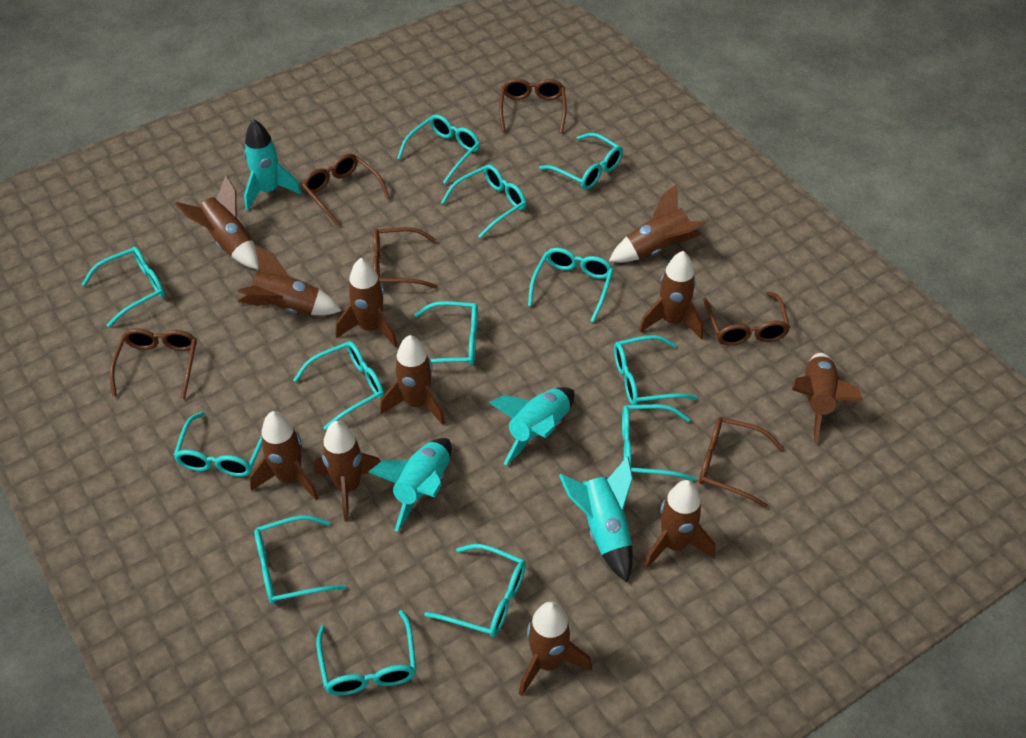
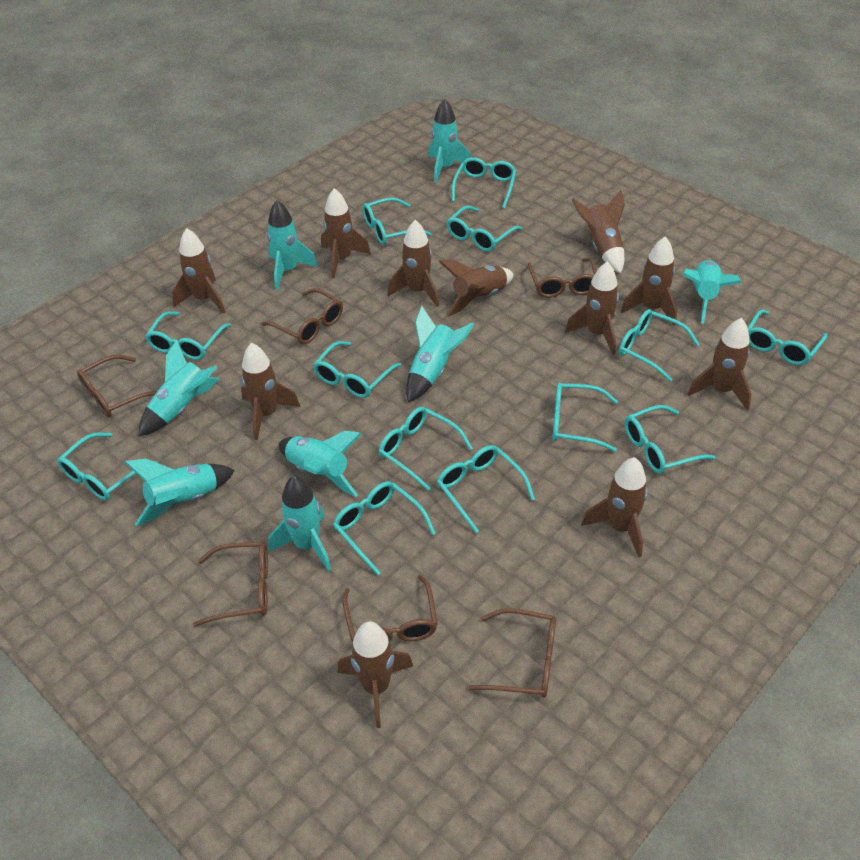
turquoise rocket: [244,119,301,211] [369,438,452,532] [489,387,575,465] [559,456,633,583] = 4 -> [124,459,235,526] [138,340,219,437] [267,200,318,290] [268,476,331,571] [279,431,362,497] [406,306,474,402] [428,99,471,183] [682,260,742,324] = 8

